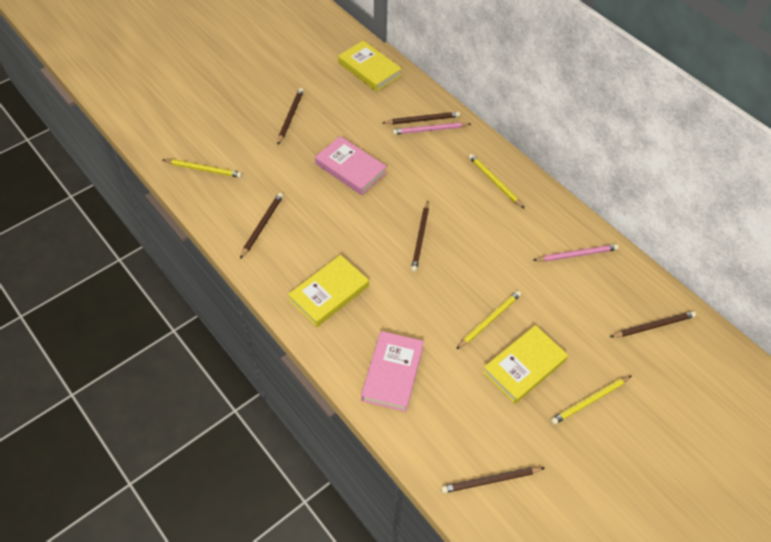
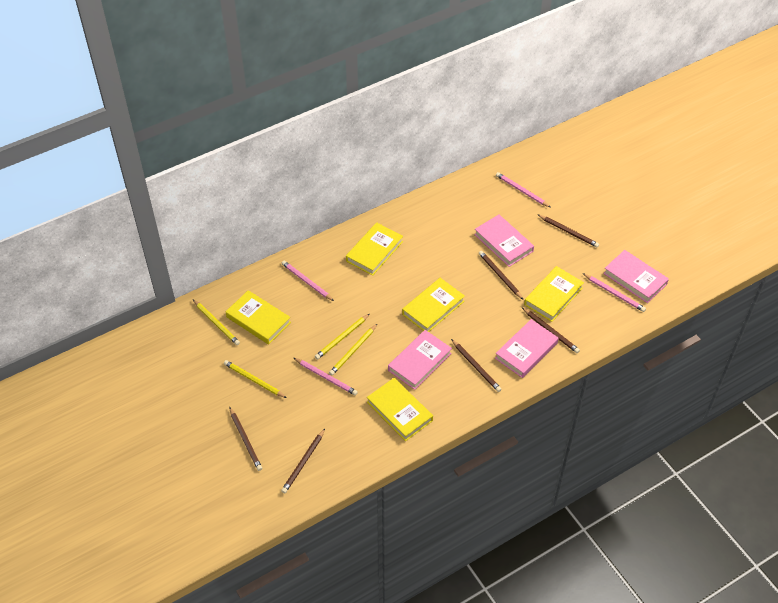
pink book: [315,136,387,195] [361,331,424,412] = 2 -> [388,330,452,390] [474,215,534,267] [495,319,559,378] [603,250,669,303] = 4
pink pencil: [393,122,470,135] [533,244,619,262] = 2 -> [281,261,334,301] [294,358,358,396] [496,172,550,207] [582,273,646,312] = 4
yellow book: [288,255,369,327] [338,40,402,92] [483,325,568,404] = 3 -> [226,290,291,345] [346,222,403,276] [367,378,433,441] [402,278,465,332] [524,266,584,322] = 5

